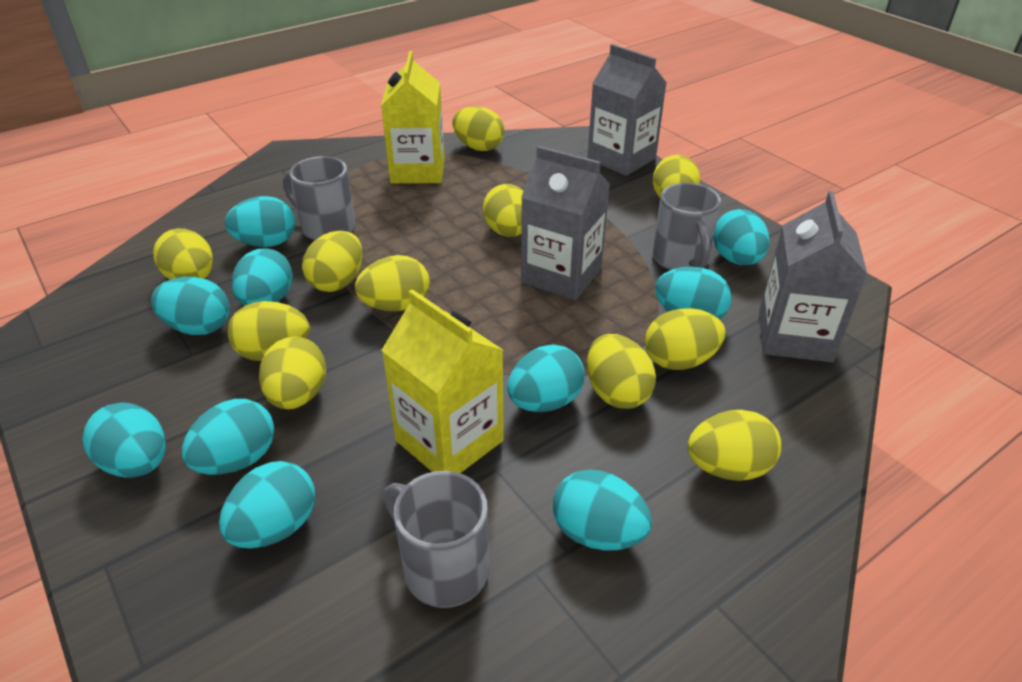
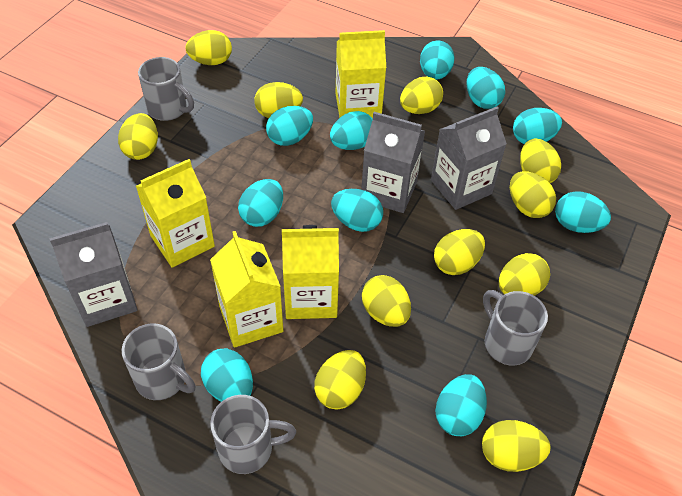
grey mug: [283,156,355,241] [383,471,489,608] [653,183,721,270] = 3 -> [122,324,196,400] [138,57,194,121] [210,395,296,474] [483,290,548,365] = 4
yellow carton: [381,51,445,184] [381,289,504,473] = 2 -> [136,159,215,268] [210,231,283,348] [282,225,339,319] [335,30,386,118] = 4

